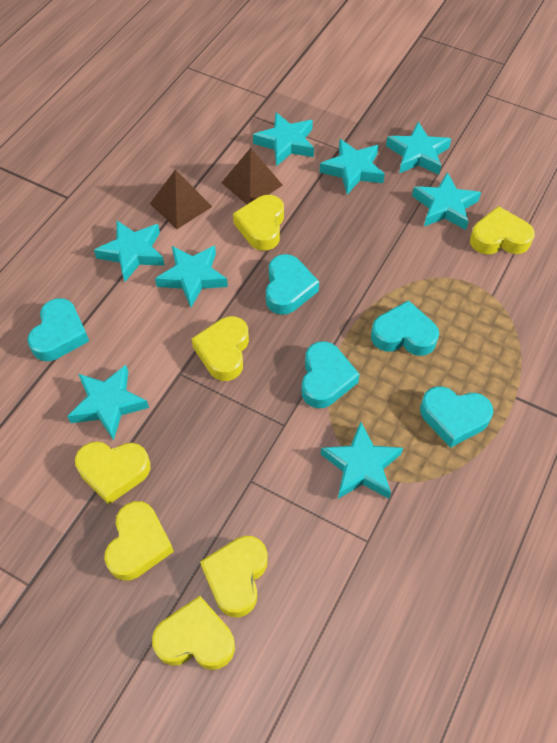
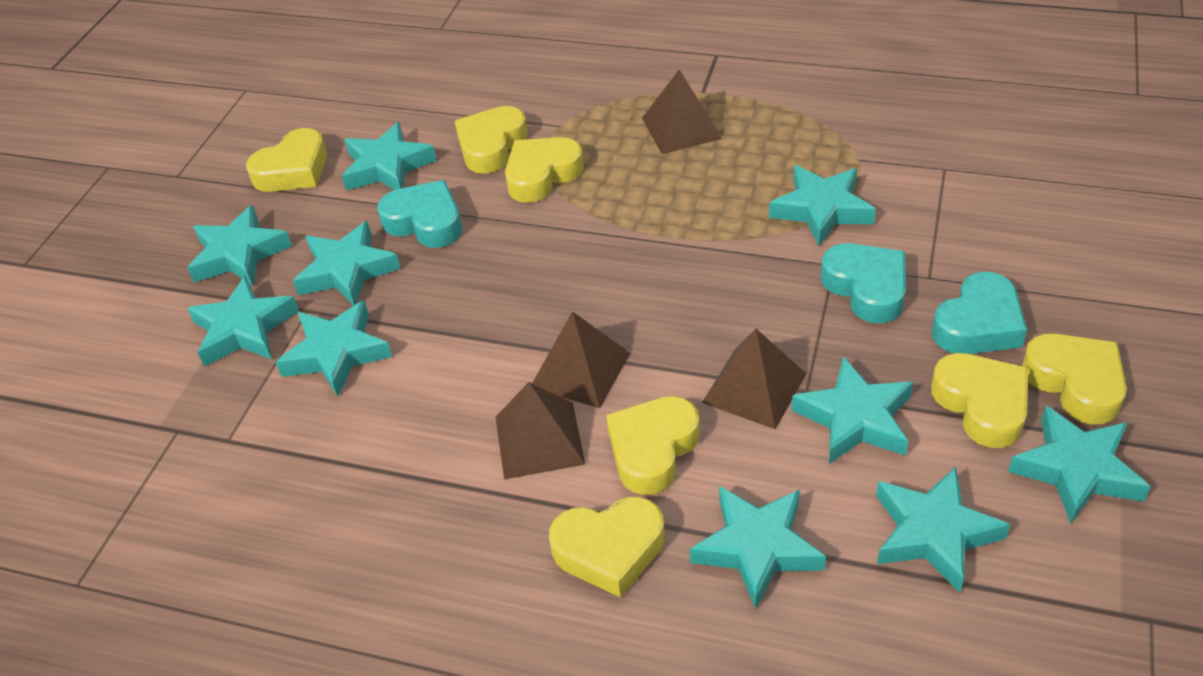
brown pyramid: [150,169,212,229] [222,148,283,204] = 2 -> [495,382,585,480] [532,311,630,408] [642,69,722,154] [702,329,806,429] = 4
turquoise heart: [27,298,89,361] [266,254,319,315] [301,341,360,408] [371,300,439,356] [420,386,493,448] = 5 -> [377,180,462,248] [821,243,906,323] [932,272,1027,354] = 3
turquoise star: [67,365,149,441] [94,220,165,281] [155,246,228,307] [253,112,314,166] [319,139,385,195] [321,422,403,499] [386,122,451,175] [412,172,481,230] = 8 -> [187,205,292,286] [187,276,299,367] [276,301,392,396] [293,221,401,306] [342,122,437,191] [690,486,826,609] [769,165,876,246] [792,356,913,464] [876,467,1010,593] [1008,406,1151,523] = 10

